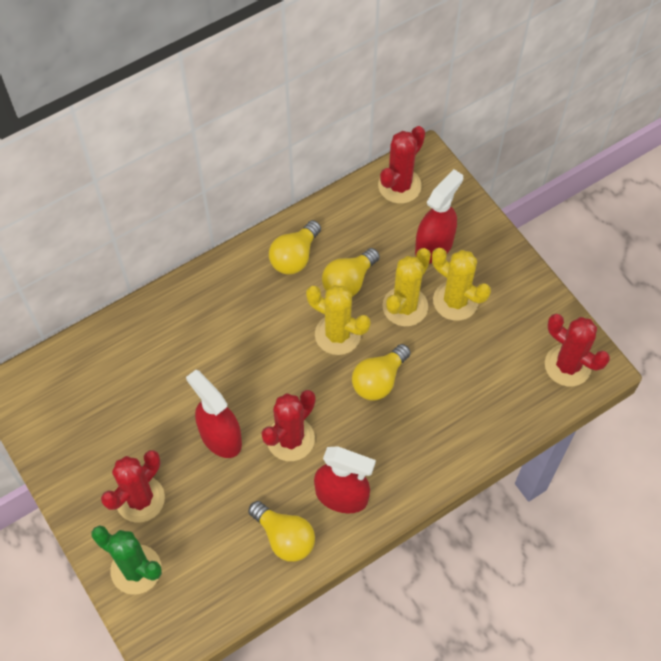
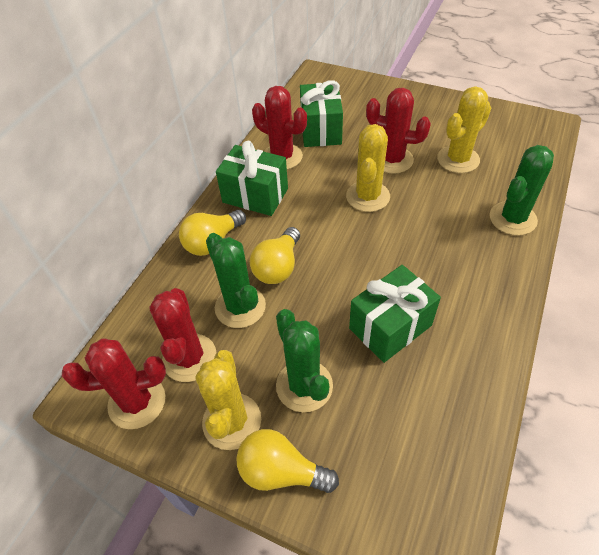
green cactus: [92,525,162,595] = 1 -> [206,233,266,328] [276,309,333,412] [490,145,554,235] = 3
green gift: none = 0 -> [216,141,288,216] [300,80,343,147] [349,265,441,363] = 3
red spray bottle: [186,370,242,458] [314,446,376,513] [415,169,463,264] = 3 -> none = 0
yellow light bulb: [248,501,315,562] [269,220,321,274] [322,248,380,297] [352,344,411,400] = 4 -> [179,210,246,256] [236,429,339,493] [250,227,300,284] = 3

